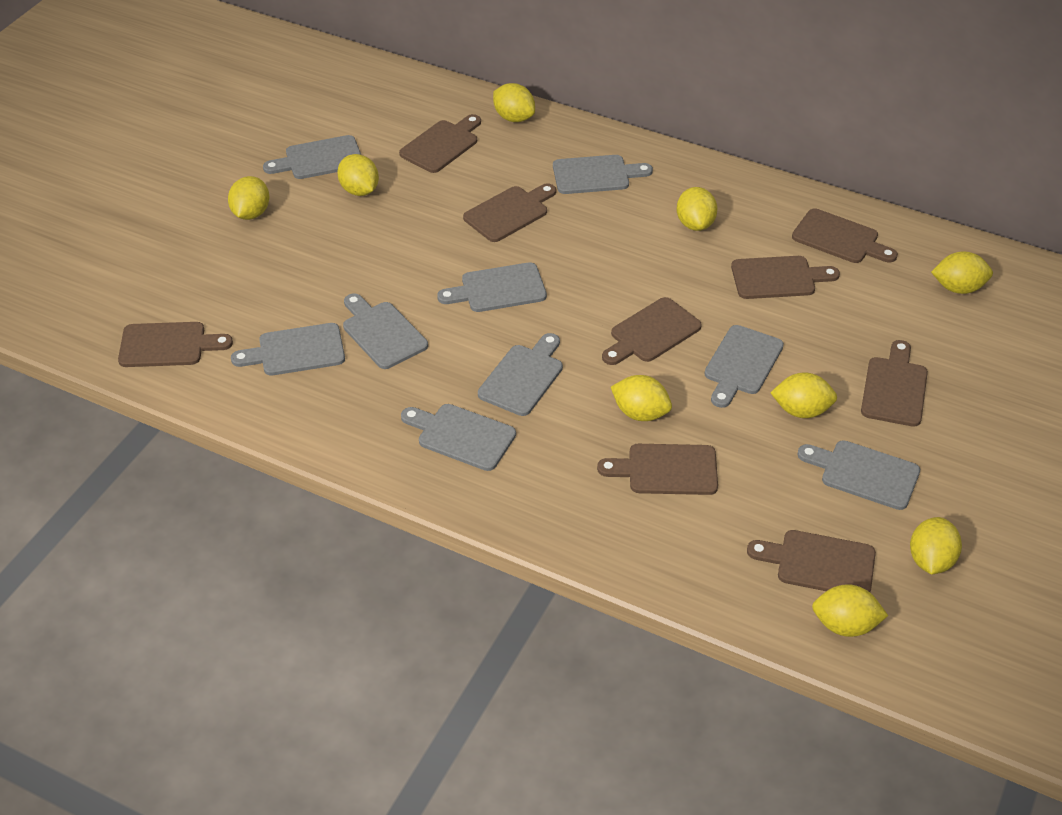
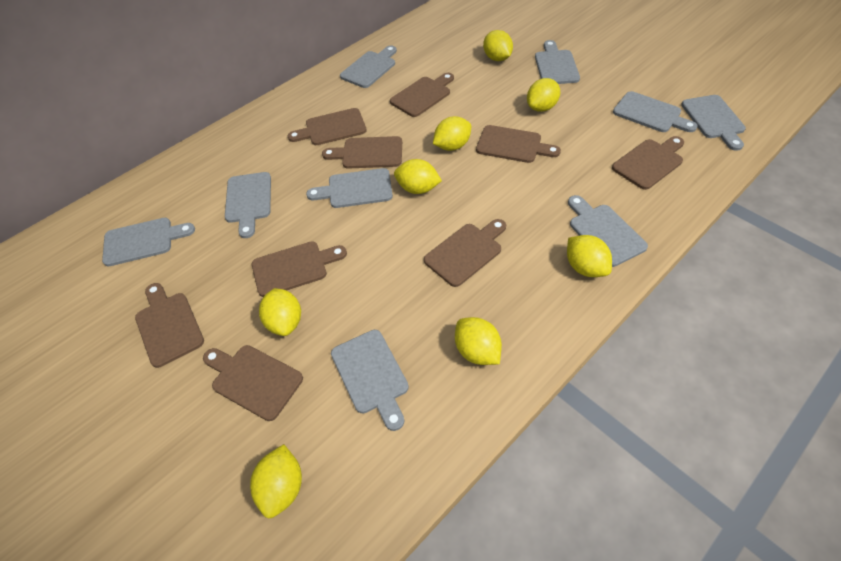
yellow lemon: [228,176,269,220] [337,154,379,196] [493,83,535,122] [611,375,672,421] [677,187,717,231] [770,372,837,418] [812,584,888,637] [910,517,962,575] [931,251,993,294] = 9 -> [250,444,302,519] [259,288,301,336] [394,159,442,194] [433,116,471,151] [455,317,502,365] [483,30,513,61] [527,78,560,112] [567,235,612,277] = 8

